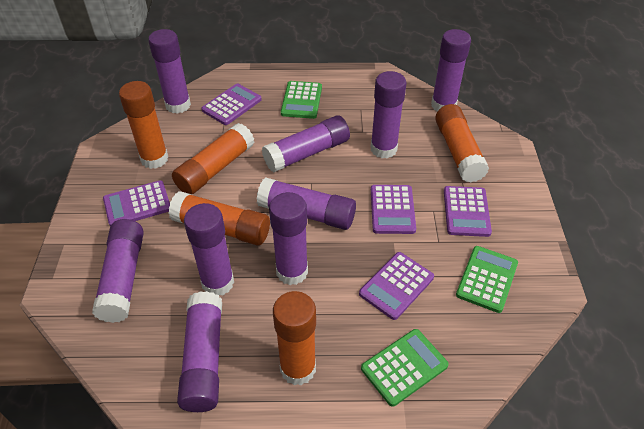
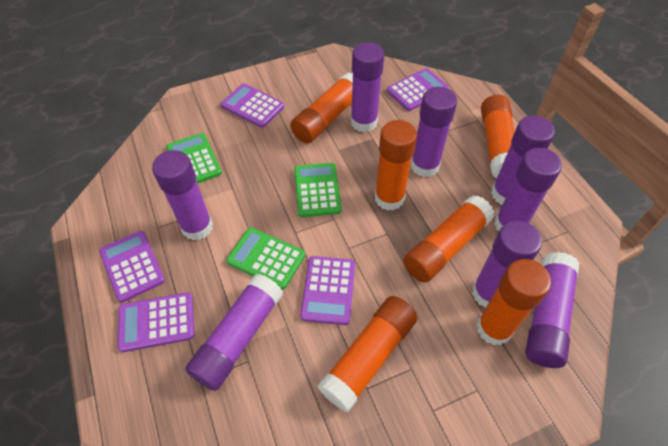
orange glue stick: [119,81,168,169] [168,191,270,246] [172,123,255,194] [273,291,316,385] [435,104,489,183] = 5 -> [290,72,353,143] [318,296,418,412] [375,120,417,211] [403,195,494,283] [476,259,551,345] [481,95,515,179] = 6
purple glue stick: [92,219,144,323] [148,29,191,114] [177,291,222,412] [184,203,234,295] [257,177,356,230] [262,115,350,173] [269,192,308,285] [370,71,406,158] [431,29,471,112] = 9 -> [152,150,213,240] [185,274,283,391] [351,42,384,132] [411,87,457,177] [472,221,542,308] [491,115,555,205] [494,148,562,231] [525,252,580,368] = 8

